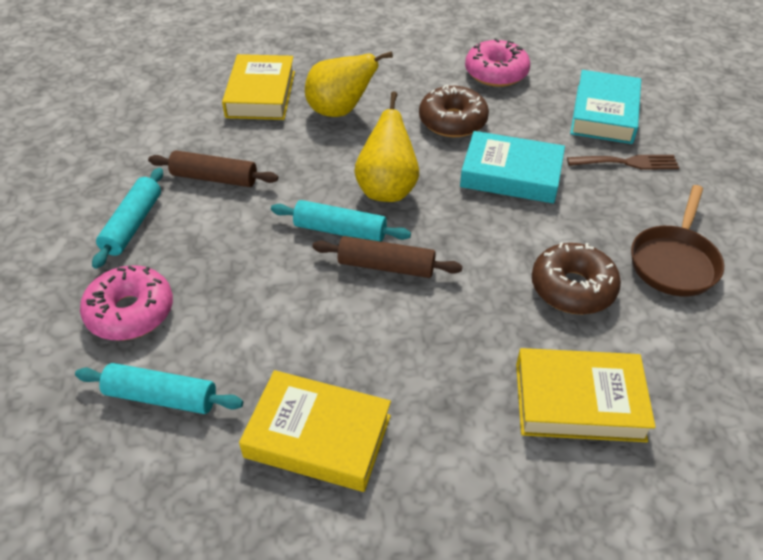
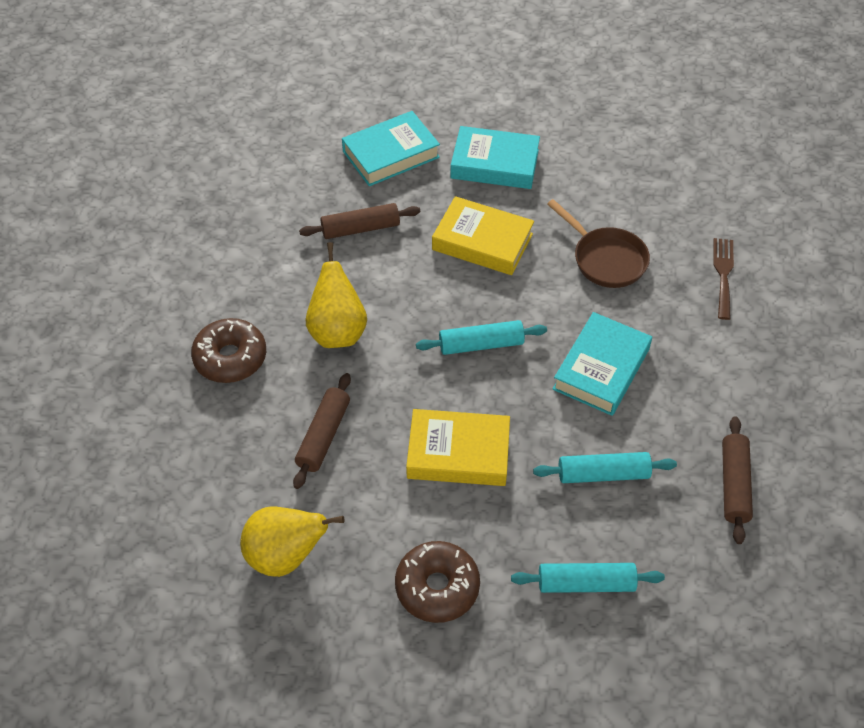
brown rolling pin: [148,150,278,187] [312,236,462,278] = 2 -> [293,373,351,489] [299,203,420,239] [722,416,753,544] = 3
pink donut: [80,265,173,341] [465,38,530,87] = 2 -> none = 0
turquoise book: [460,131,565,204] [570,70,641,144] = 2 -> [342,111,440,186] [450,126,540,189] [552,312,652,416] = 3
yellow book: [222,54,295,120] [239,370,391,492] [516,348,656,442] = 3 -> [406,409,510,486] [432,196,534,275] = 2

